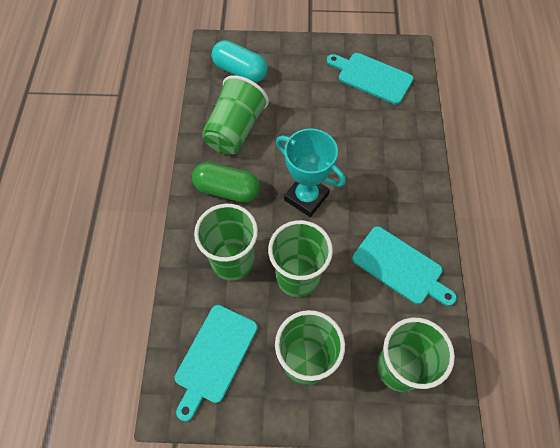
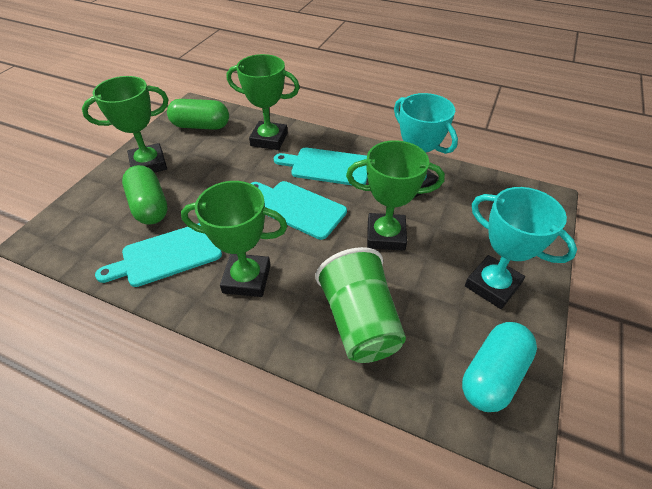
green capsule: [192,162,260,203] = 1 -> [122,165,168,224] [167,99,229,130] = 2
green cup: [194,204,258,281] [202,75,269,155] [268,220,333,297] [275,310,345,385] [377,318,455,392] = 5 -> [316,247,406,363] = 1
green trophy: none = 0 -> [82,76,169,173] [181,181,287,297] [227,54,300,150] [346,140,445,251] = 4
turquoise trophy: [276,128,346,217] = 1 -> [394,93,458,199] [465,187,577,309] = 2

